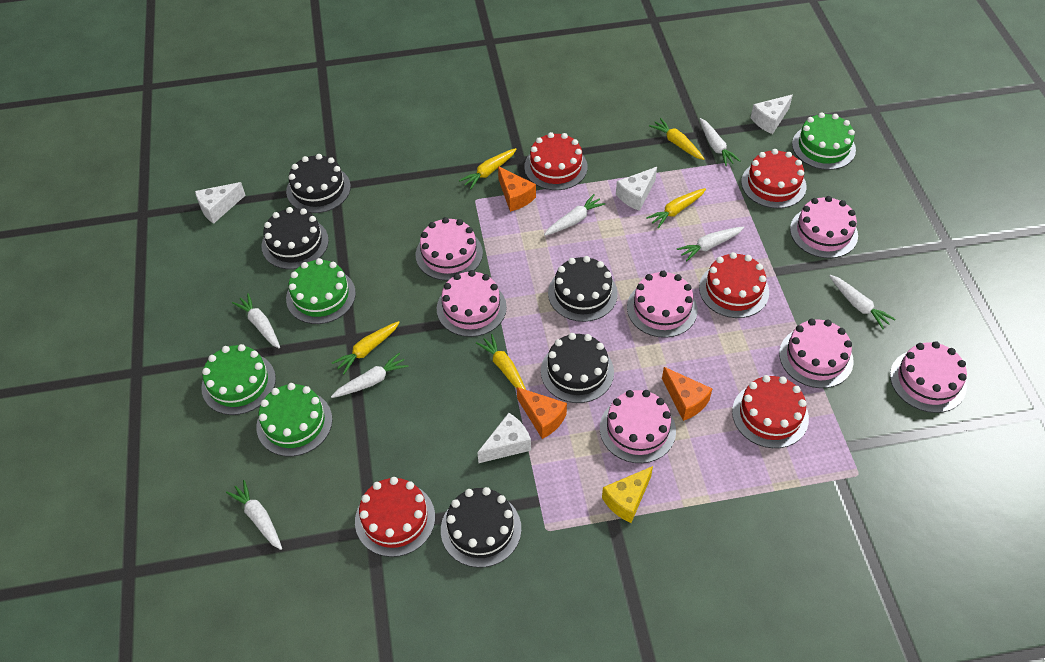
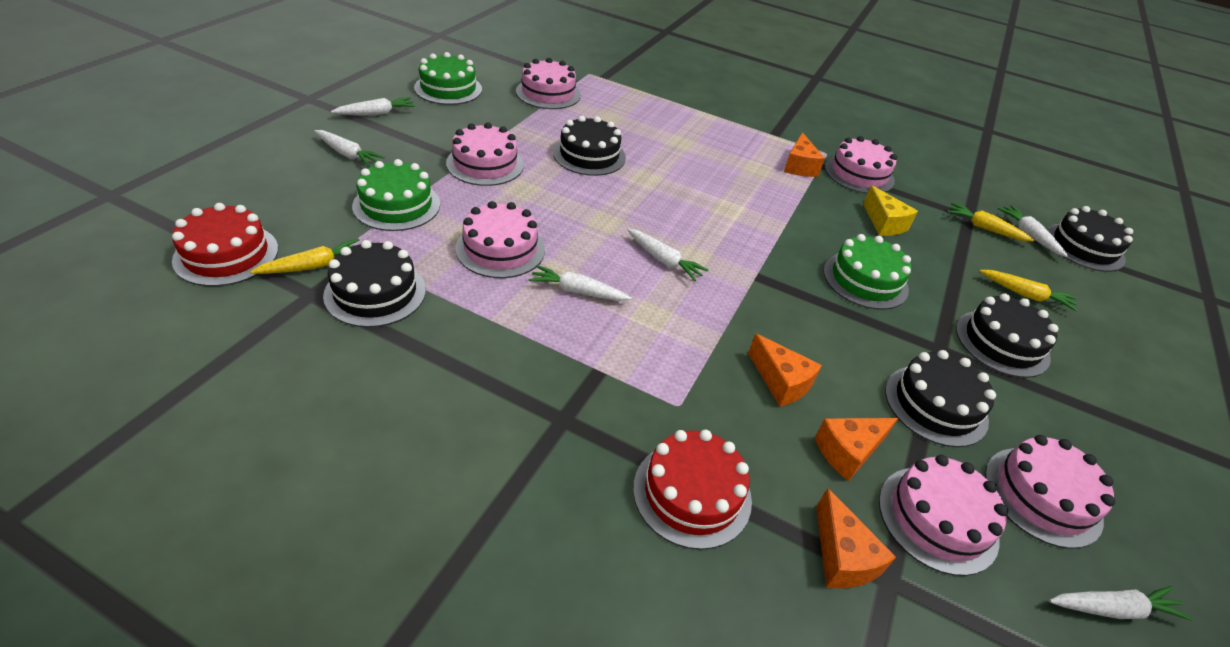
green cake: [201,344,276,415] [256,383,332,456] [286,258,356,324] [792,112,856,170] = 4 -> [352,159,440,231] [414,52,482,105] [823,234,911,310] = 3
orange cheese: [498,166,536,212] [517,387,567,439] [662,367,712,421] = 3 -> [748,333,822,406] [784,132,825,177] [815,418,898,481] [816,488,896,588] = 4
pink cake: [416,217,483,281] [437,270,507,337] [600,390,676,463] [627,270,698,338] [779,319,854,388] [790,196,858,258] [890,341,967,413] = 7 -> [446,122,524,186] [455,201,545,278] [516,58,581,109] [825,136,897,194] [879,455,1008,576] [985,435,1115,549] = 6
red cake: [355,477,435,557] [524,132,588,190] [699,252,769,318] [732,375,809,448] [741,149,807,208] = 5 -> [172,203,278,286] [633,429,752,550] = 2
white carrot: [226,480,282,550] [232,293,280,349] [331,353,409,398] [544,194,606,236] [677,227,744,261] [699,118,740,166] [829,275,896,329] = 7 -> [314,130,385,166] [331,97,415,115] [528,265,632,301] [627,229,709,281] [997,205,1068,257] [1049,586,1193,621] = 6
white cheese: [195,182,246,224] [477,413,531,463] [616,167,657,211] [751,94,793,134] = 4 -> none = 0
yellow carrot: [332,321,400,375] [459,148,516,190] [476,334,526,390] [646,188,706,228] [649,118,704,160] = 5 -> [250,239,359,274] [947,203,1035,242] [979,270,1077,311] = 3

